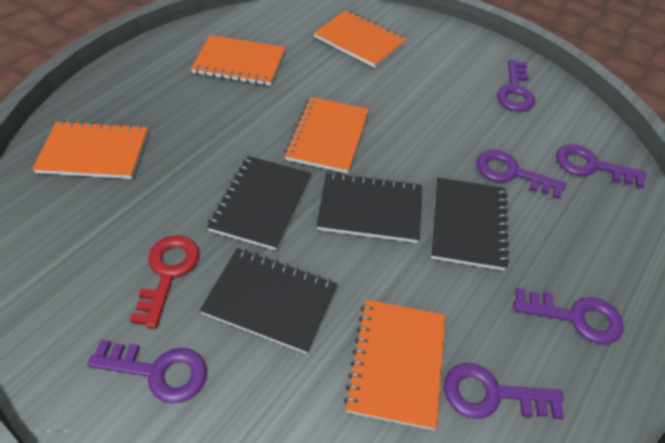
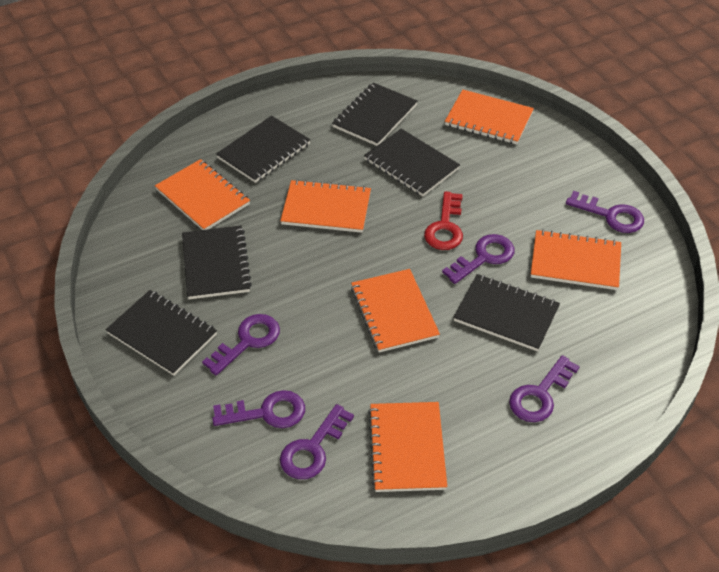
black notebook: [200,248,337,354] [207,156,311,250] [316,172,422,243] [431,178,509,271] = 4 -> [106,290,217,376] [182,226,252,299] [216,116,310,183] [332,83,418,146] [364,129,460,196] [453,274,560,351] = 6
orange notebook: [32,120,148,179] [191,35,286,86] [284,97,369,174] [314,10,407,68] [344,299,446,430] = 5 -> [155,159,250,230] [280,179,371,233] [351,269,440,353] [368,402,447,492] [445,90,534,144] [531,230,621,290] = 6

